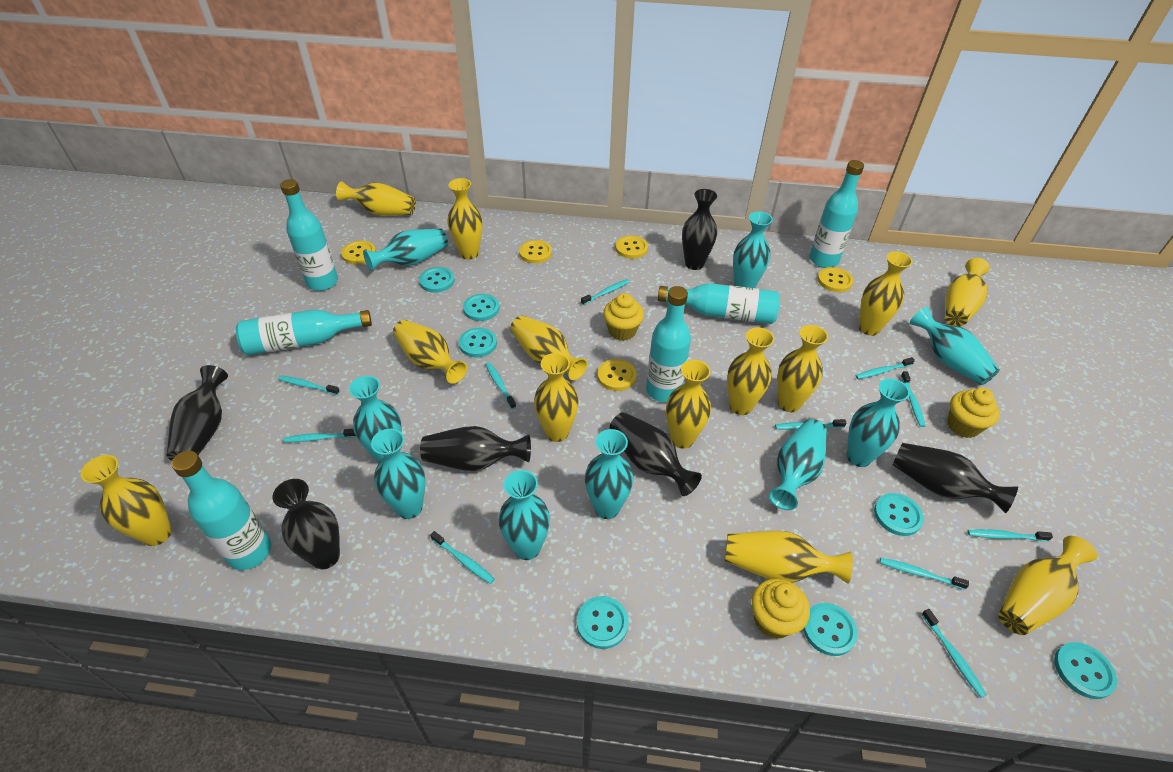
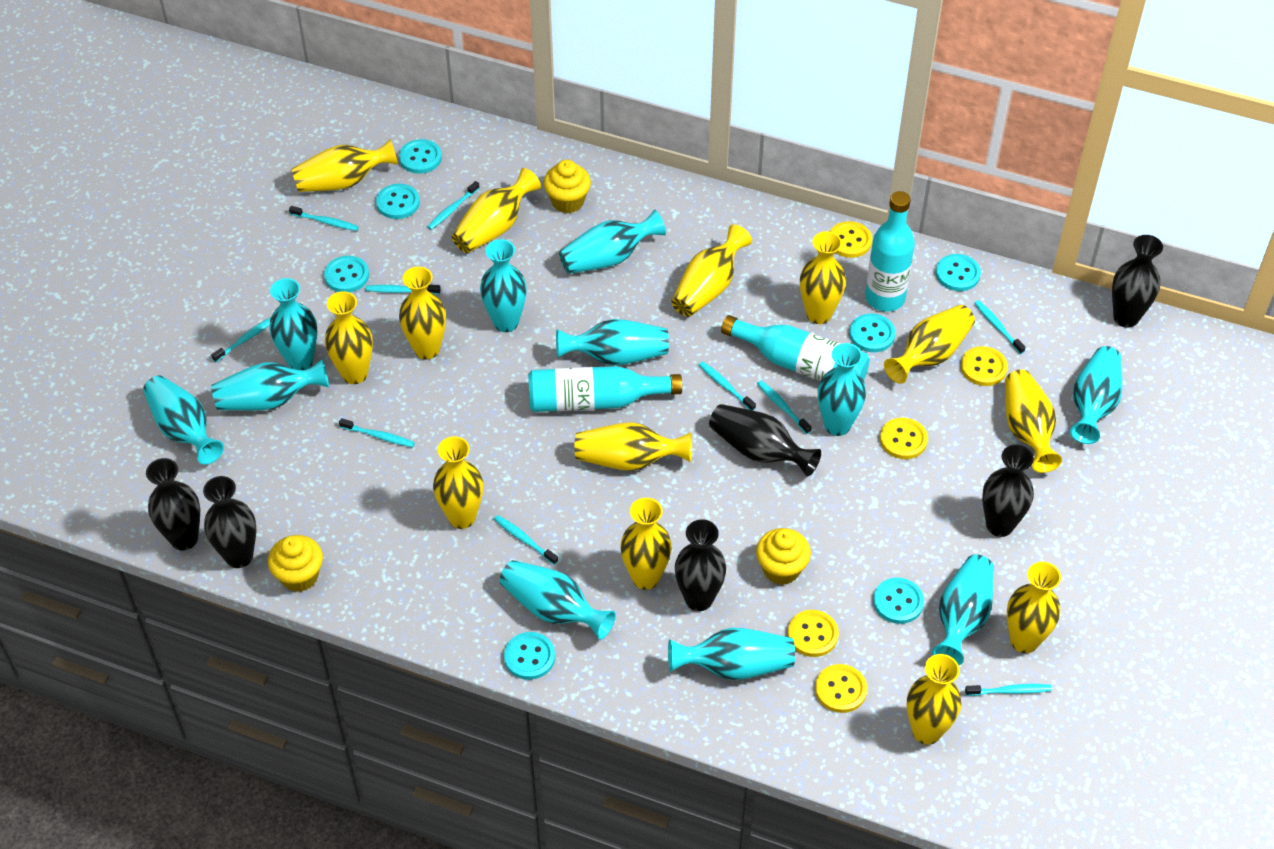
turquoise bottle: [171,451,271,570] [236,309,372,355] [280,179,338,291] [646,286,691,402] [658,283,780,324] [809,160,864,268] = 6 -> [528,366,682,412] [721,315,870,381] [865,191,915,311] = 3
turquoise toothbrush: [278,375,340,395] [283,429,356,442] [430,531,495,584] [485,362,516,409] [581,279,629,305] [775,419,846,430] [855,357,915,379] [880,558,969,590] [901,371,925,427] [921,609,987,698] [968,529,1053,541] = 11 -> [211,317,271,362] [289,206,359,231] [339,418,415,447] [365,285,440,294] [427,181,479,230] [494,515,558,565] [699,361,756,411] [757,380,811,434] [965,684,1052,696] [974,300,1026,354] = 10
turquoise vase: [349,376,402,463] [363,228,448,271] [371,429,425,519] [498,470,550,560] [585,429,634,519] [733,211,773,288] [769,419,827,510] [847,378,910,467] [910,307,1000,385] = 9 -> [143,376,224,465] [211,359,329,410] [269,278,318,370] [480,239,527,332] [500,560,616,640] [556,319,669,366] [559,210,666,274] [668,628,795,680] [818,343,866,436] [932,555,994,665] [1070,346,1122,444] = 11

